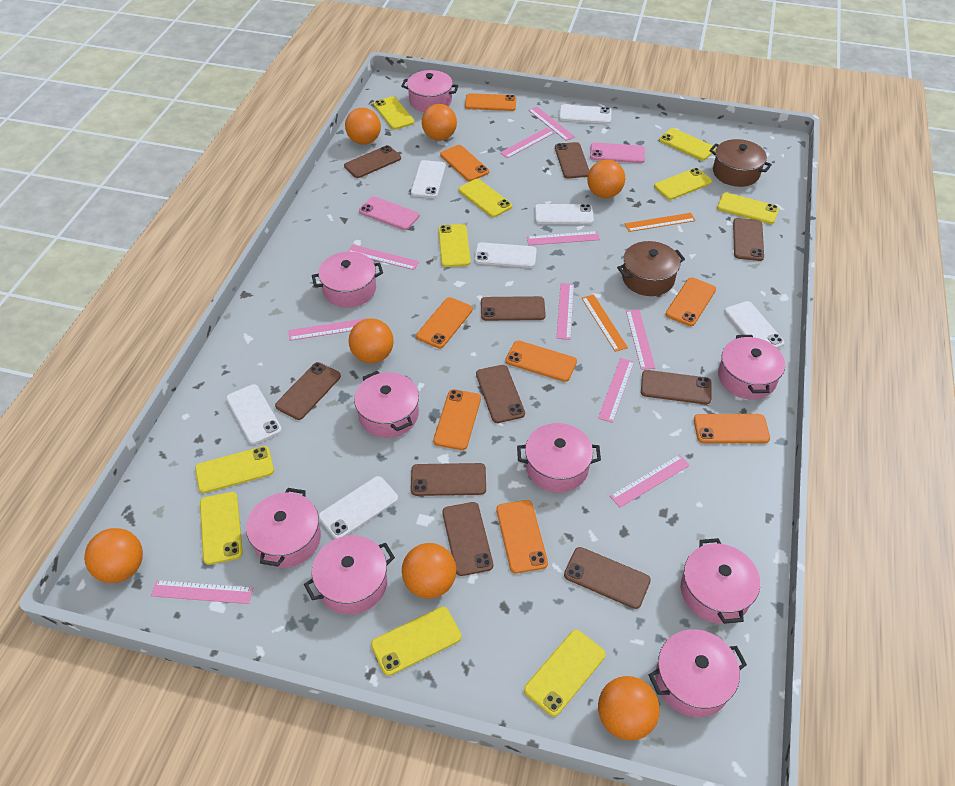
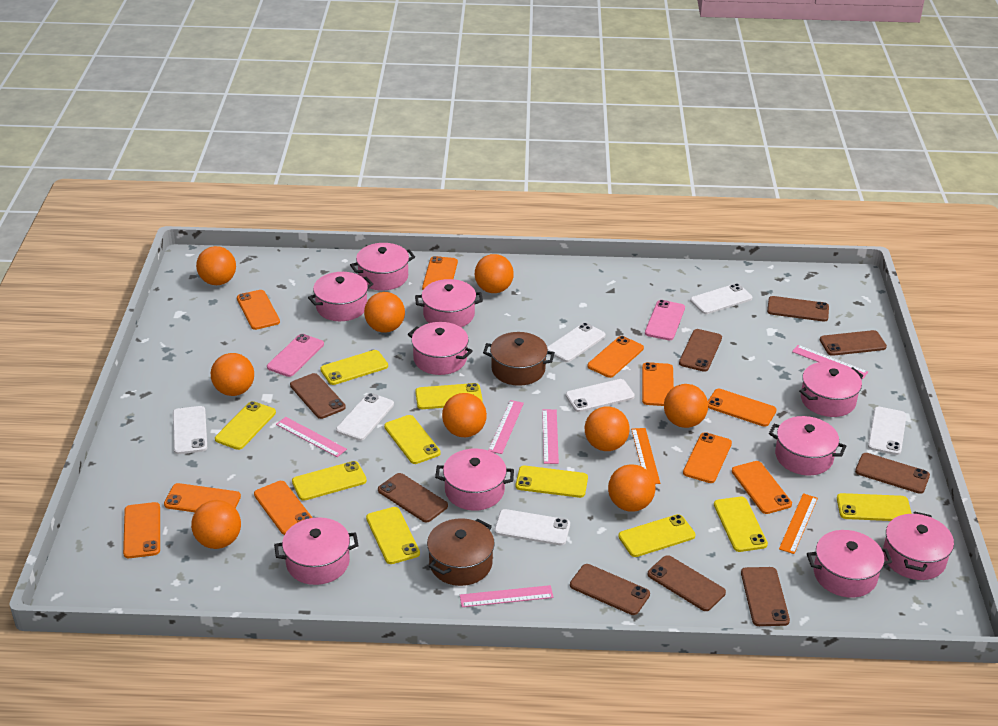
brown phone: [275,362,341,420] [344,145,401,178] [411,463,486,496] [442,502,493,576] [476,365,525,423] [481,296,546,321] [555,142,589,178] [564,547,651,609] [641,370,711,404] [733,218,764,261] = 10 -> [290,373,346,419] [378,473,448,523] [570,564,650,615] [648,555,726,611] [679,329,722,372] [741,567,790,626] [767,296,829,322] [820,330,887,356] [855,453,930,494] = 9
orange ball: [84,528,143,583] [345,108,381,145] [349,318,394,363] [402,543,457,599] [422,104,457,141] [587,159,625,198] [598,676,660,741] = 7 -> [191,500,241,549] [196,246,236,285] [211,353,254,396] [364,292,405,333] [442,393,487,437] [475,254,514,293] [585,407,630,451] [608,464,655,512] [664,384,708,428] = 9
orange phone: [416,297,473,348] [433,389,481,450] [440,145,489,181] [465,93,516,111] [496,500,548,573] [505,340,577,382] [666,277,716,326] [694,414,770,443] = 8 -> [123,502,160,558] [164,483,241,512] [237,290,280,330] [254,481,312,535] [422,256,458,290] [587,336,644,378] [642,362,674,406] [683,432,732,483] [708,389,777,427] [732,461,792,514] = 10
pink pot: [246,488,321,568] [304,535,395,615] [312,252,383,308] [354,371,419,438] [401,70,458,112] [517,423,601,493] [649,629,747,717] [681,538,760,624] [718,335,785,400] = 9 -> [274,517,359,585] [308,272,373,321] [350,243,415,291] [408,322,473,375] [415,279,483,327] [435,449,514,511] [769,416,846,475] [799,362,863,417] [807,530,892,598] [883,511,954,580] = 10
pink ruler: [151,580,253,604] [288,318,367,341] [347,245,419,270] [500,128,555,158] [527,231,600,245] [528,107,575,141] [557,283,574,340] [598,358,634,423] [610,455,690,508] [626,310,655,370] = 10 -> [276,417,347,457] [460,585,554,607] [488,400,524,454] [542,409,559,464] [792,345,868,379] = 5

